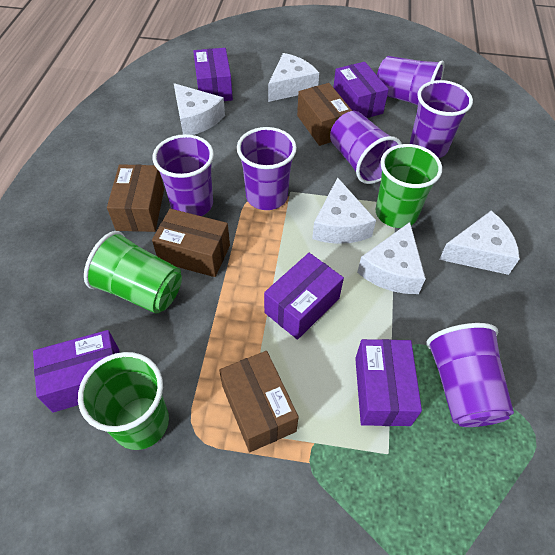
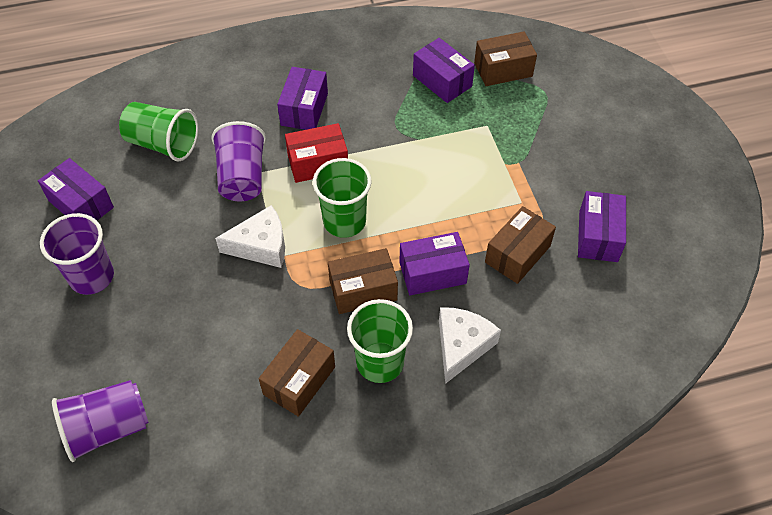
purple cup: [153,134,214,216] [237,127,297,210] [330,111,402,184] [377,56,445,105] [410,80,473,158] [426,323,514,427] = 6 -> [40,213,114,295] [52,380,149,462] [211,121,266,201] = 3
red box: none = 0 -> [285,123,348,183] = 1
white cheese: [174,83,225,135] [268,53,319,102] [312,177,376,244] [357,222,426,294] [439,211,520,275] = 5 -> [215,205,285,268] [439,307,501,384] = 2

